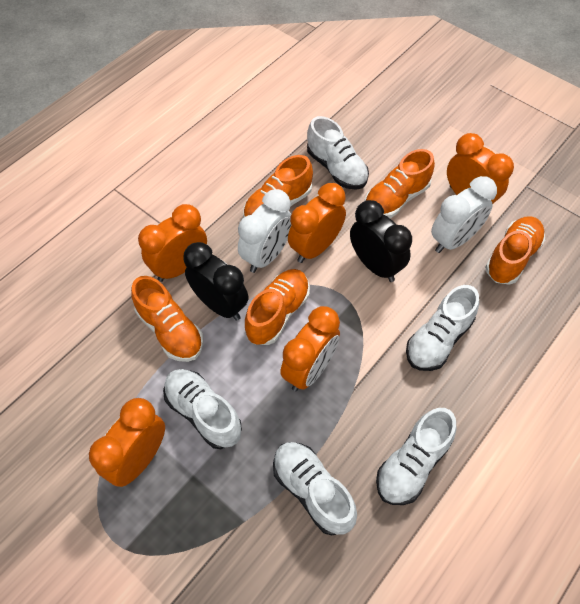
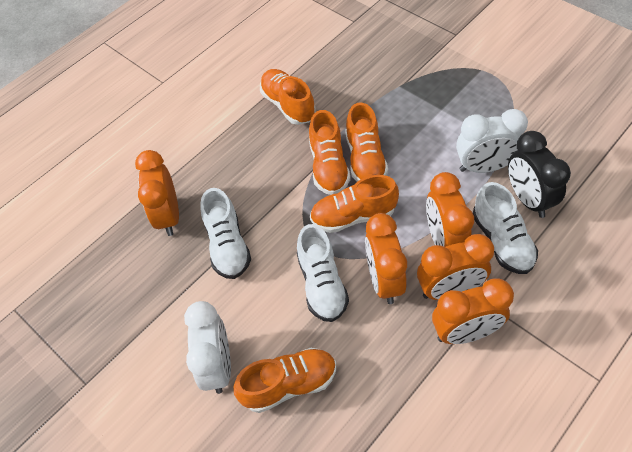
black clock: [183,242,249,321] [350,200,412,282] = 2 -> [508,131,571,218] = 1
white shoe: [163,369,242,449] [273,442,357,535] [307,116,369,190] [376,408,457,505] [406,285,479,371] = 5 -> [200,188,251,279] [297,224,349,322] [473,182,538,274] = 3

